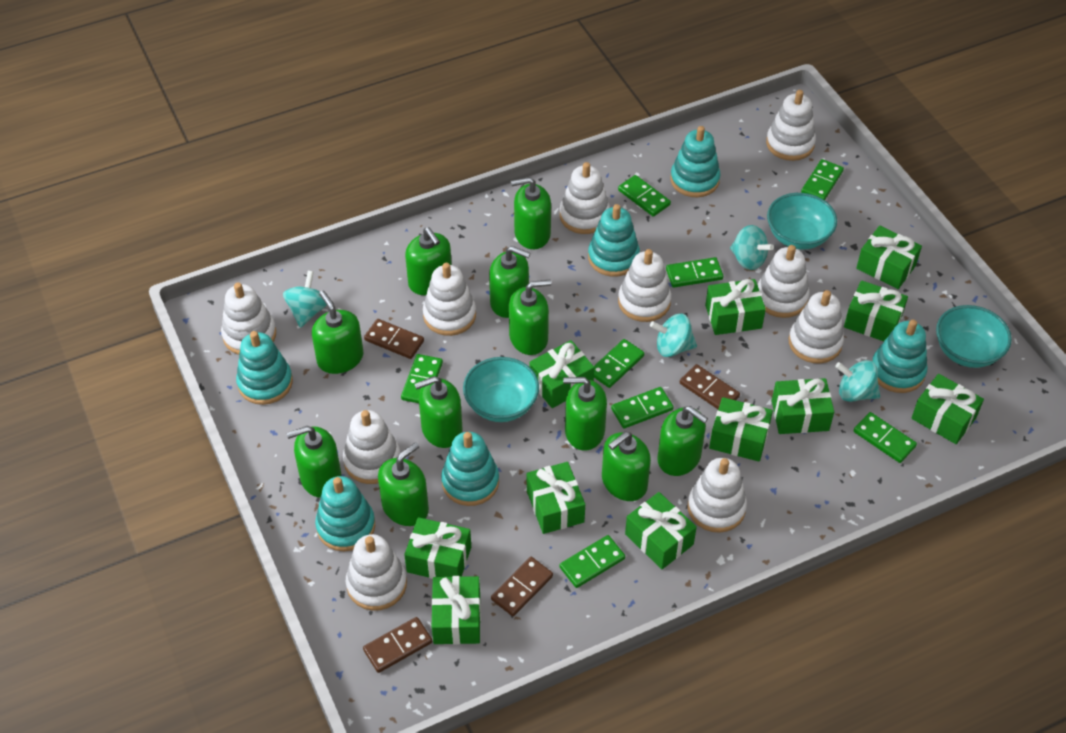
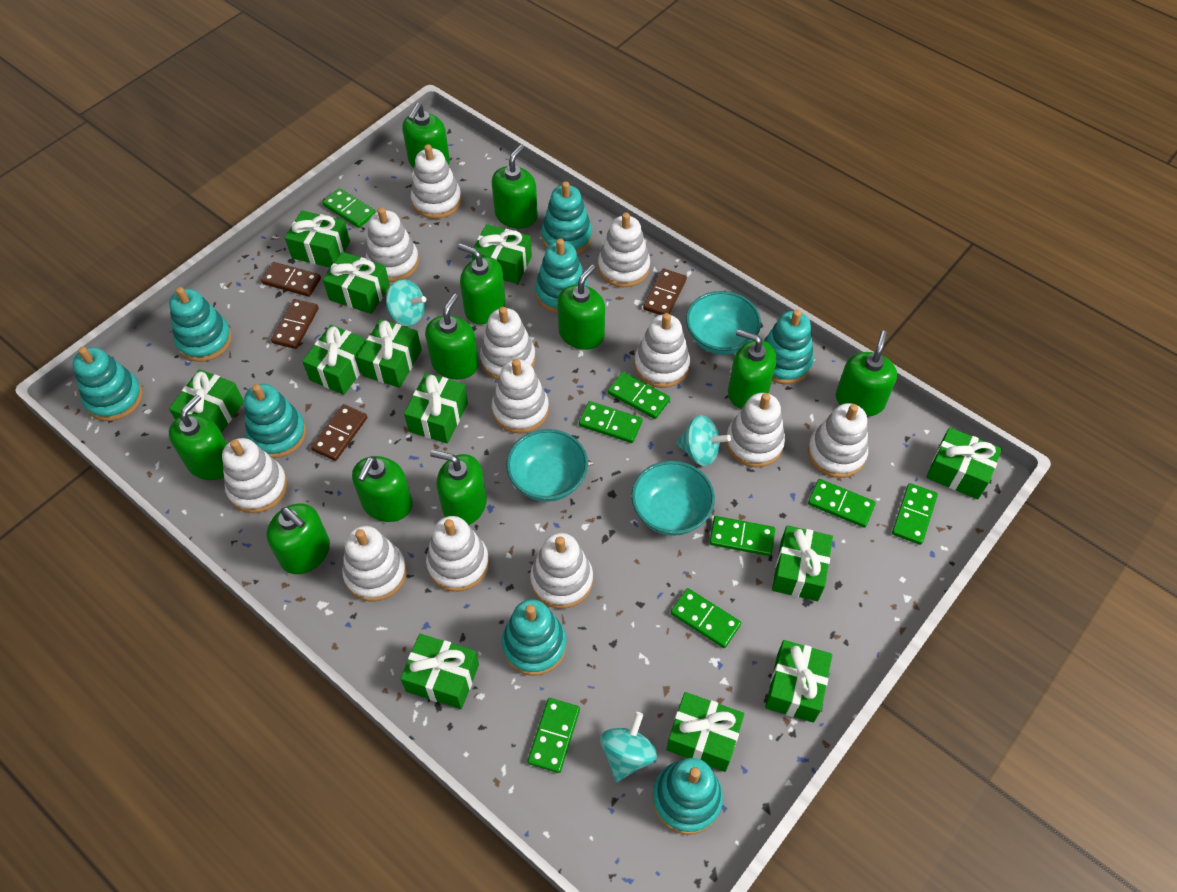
green gift: [404,517,471,579] [431,576,481,645] [527,462,585,534] [529,340,594,408] [625,492,697,569] [705,279,766,335] [709,397,773,462] [772,378,834,434] [844,280,908,341] [856,226,922,289] [911,374,984,444] = 11 -> [169,369,244,433] [285,210,350,268] [302,325,366,395] [323,252,390,314] [357,319,422,388] [400,634,479,709] [404,373,468,444] [472,224,532,284] [666,692,744,772] [765,640,832,723] [772,525,833,601] [926,427,1002,499] = 12
turquoise spinning top: [283,271,327,328] [650,314,697,357] [730,225,774,270] [835,360,880,402] = 4 -> [386,279,426,326] [600,712,657,782] [676,415,731,466] = 3
turquoise stacking toy: [236,331,293,405] [315,476,375,551] [441,432,499,506] [588,204,640,277] [670,126,720,197] [872,319,928,393] = 6 -> [73,347,143,421] [169,287,232,362] [244,384,306,458] [502,599,567,676] [535,239,588,313] [541,181,592,254] [652,758,723,835] [764,310,814,384] = 8
white stacking toy: [221,282,276,355] [343,410,400,484] [346,534,407,611] [423,263,476,336] [560,162,610,234] [618,249,671,322] [688,458,747,533] [757,245,810,318] [766,90,816,161] [789,290,844,364] = 10 -> [222,438,288,513] [342,526,407,602] [366,207,419,282] [411,144,462,219] [426,516,489,592] [480,307,536,380] [492,359,549,434] [530,533,593,609] [598,212,650,287] [634,313,690,388] [726,393,785,467] [808,403,868,478] = 12

